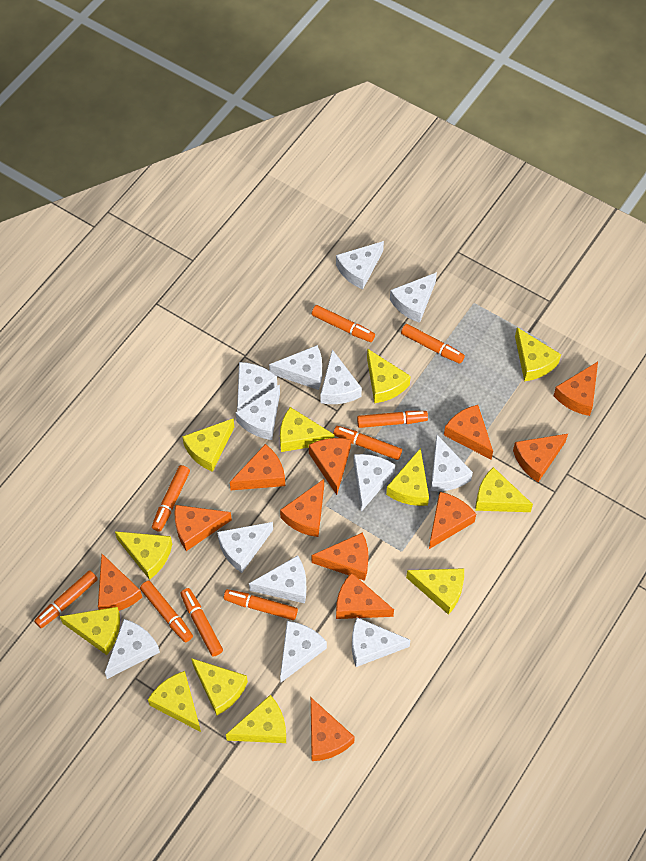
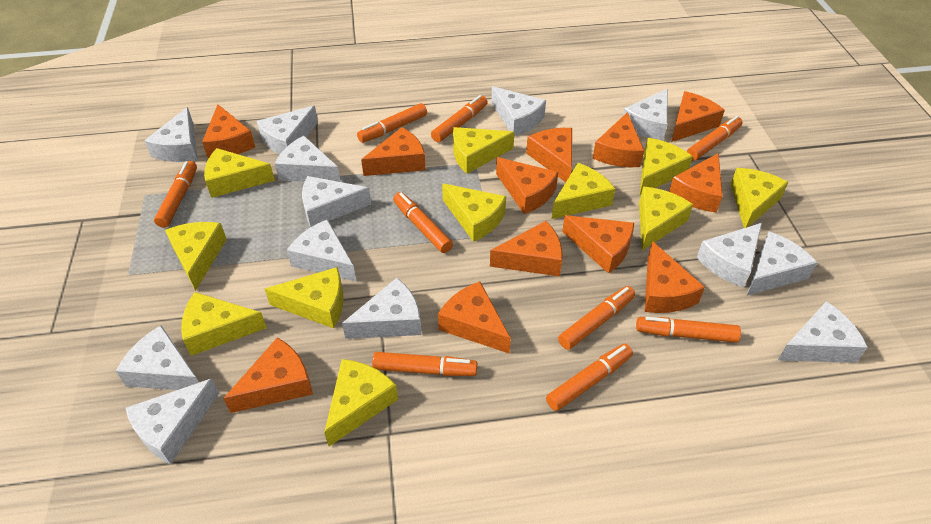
yellow cheese: [59,607,120,655] [115,531,172,580] [148,671,201,732] [182,418,234,472] [191,658,248,715] [226,695,286,743] [280,407,334,452] [367,348,411,403] [386,448,429,506] [406,568,464,615] [475,467,533,512] [515,327,561,381] = 12 -> [165,222,227,291] [181,292,267,356] [204,148,275,198] [265,267,344,328] [324,359,398,446] [442,183,506,242] [453,127,514,174] [552,163,615,219] [639,187,693,250] [640,138,693,195] [730,168,788,228] = 11

